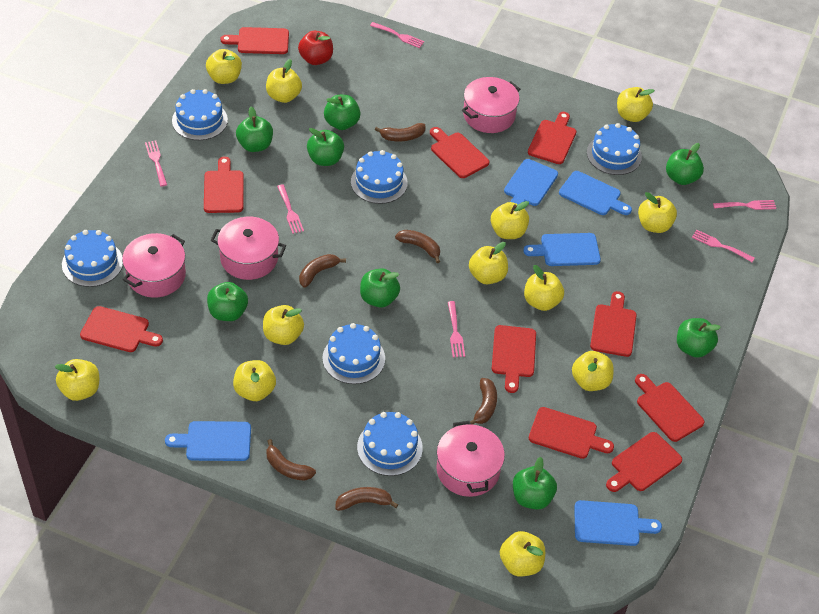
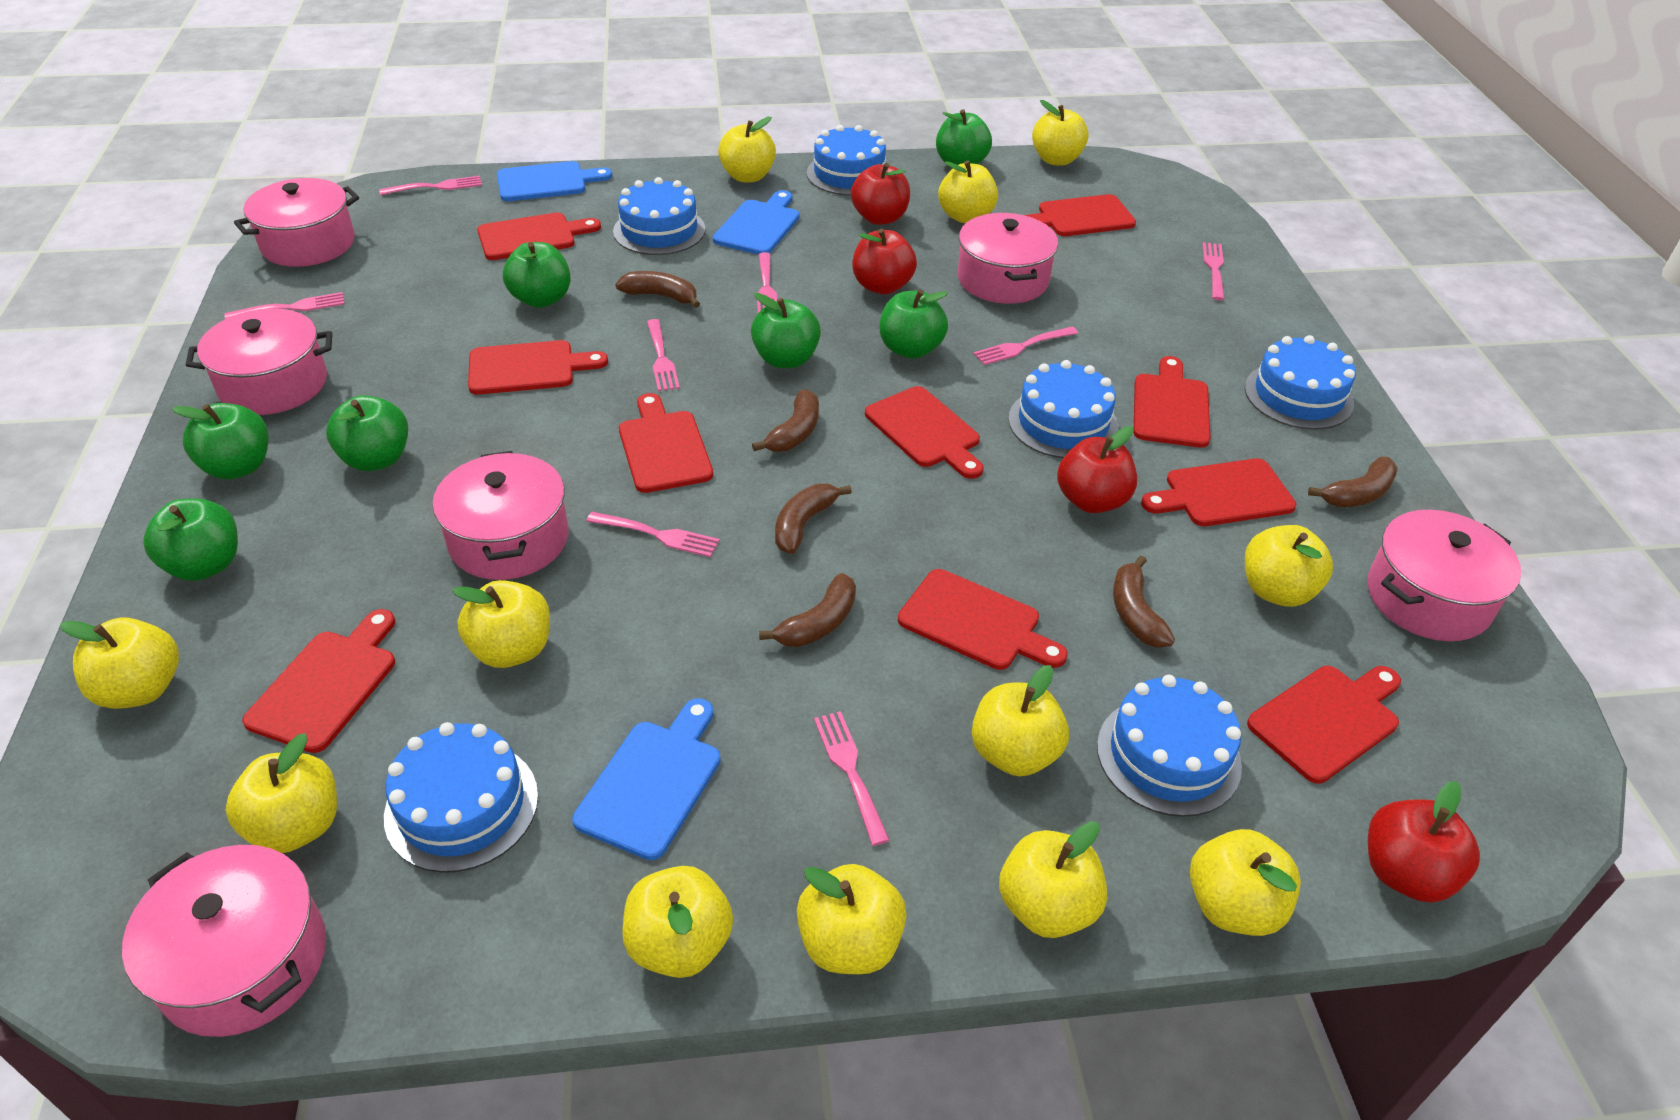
blue cutting board: [165,421,251,461] [504,159,558,206] [523,233,601,266] [559,171,632,215] [574,500,662,546] = 5 -> [497,161,612,201] [572,698,721,860] [713,190,800,255] = 3
green apple: [207,282,248,321] [236,107,273,152] [307,128,344,166] [324,95,361,130] [360,268,400,308] [513,457,557,510] [666,143,704,185] [677,318,721,358] = 8 -> [143,499,238,581] [172,403,269,479] [326,395,408,471] [503,242,571,308] [751,293,821,368] [880,290,948,359] [936,109,992,165] = 7
pink fork: [145,140,167,187] [277,184,304,234] [370,22,424,48] [448,301,465,357] [692,230,755,262] [713,200,776,210] = 6 -> [224,292,345,319] [379,176,482,195] [586,512,720,557] [647,319,680,391] [757,252,777,313] [814,711,890,846] [973,326,1078,365] [1202,242,1224,300] = 8
pink pot: [122,233,186,298] [211,217,286,280] [436,421,505,497] [462,77,520,133] = 4 -> [122,845,326,1037] [186,308,332,415] [234,178,359,267] [433,451,568,580] [957,213,1058,304] [1368,510,1521,641] = 6
red apple: [298,31,333,65] = 1 -> [851,163,910,225] [852,229,917,294] [1057,426,1137,513] [1368,781,1480,903] = 4

